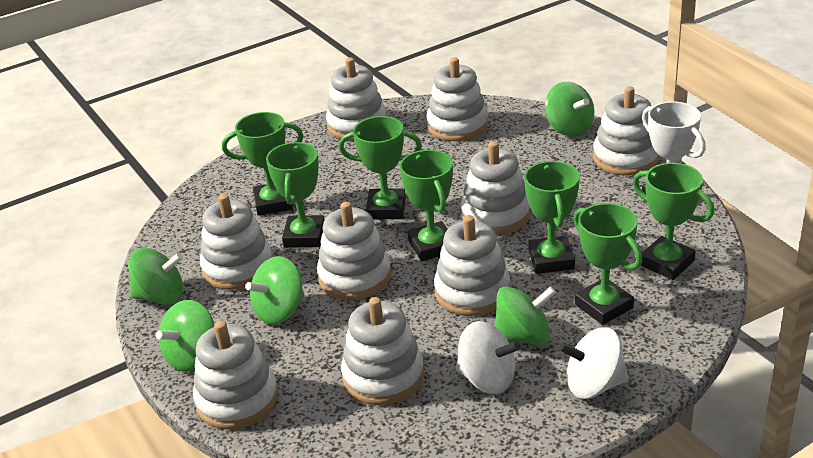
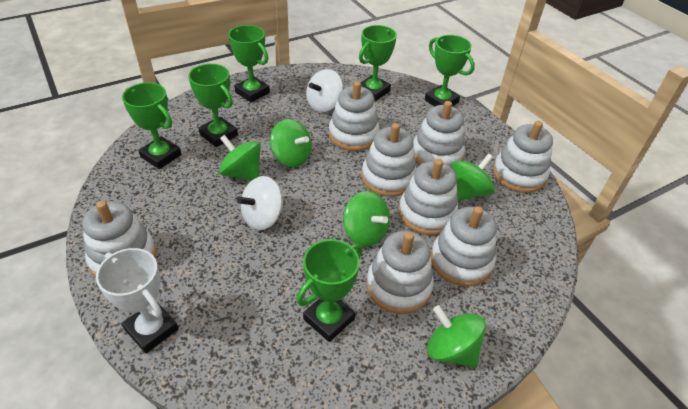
green trophy: [222,112,303,216] [266,142,325,248] [339,116,422,220] [400,150,453,261] [524,161,580,274] [573,203,642,325] [633,163,714,280] = 7 -> [122,82,181,169] [188,64,238,147] [228,25,270,103] [296,239,363,342] [359,25,397,101] [425,35,475,106] = 6
white stacking toy: [193,321,278,430] [200,194,272,290] [317,202,391,300] [326,58,386,140] [341,297,424,405] [426,57,488,141] [434,215,510,316] [461,141,530,235] [593,86,659,176] = 9 -> [82,201,156,277] [329,81,380,151] [362,123,417,197] [366,231,434,314] [398,159,458,235] [413,101,465,168] [431,206,497,286] [493,121,553,193] = 8

